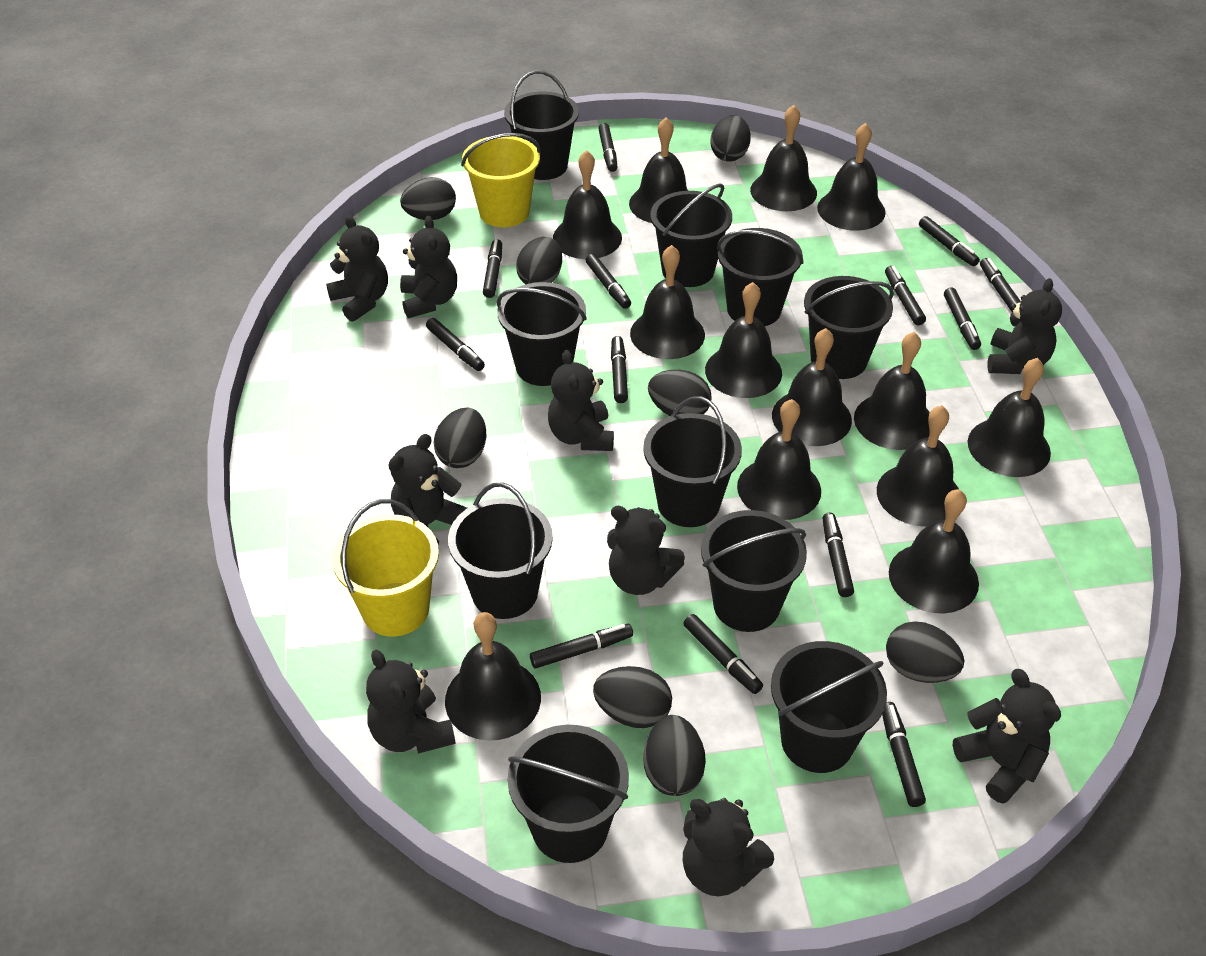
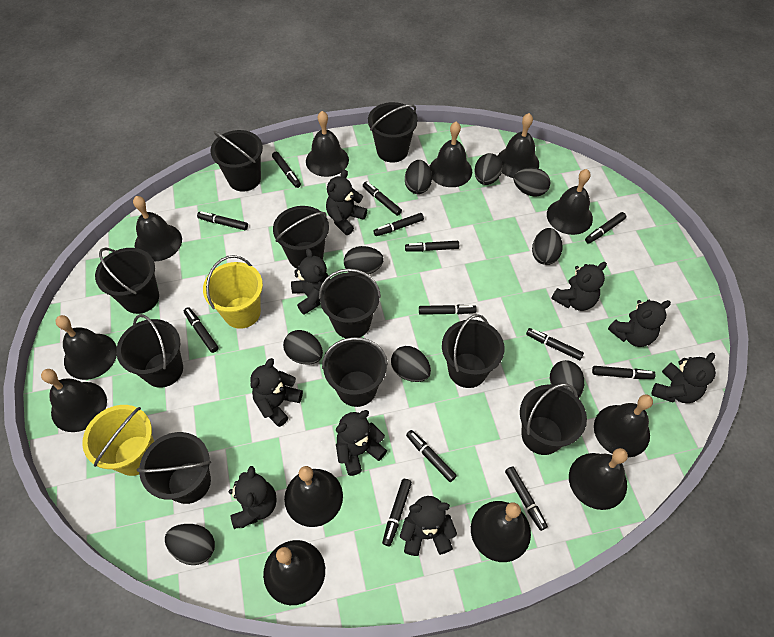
black bell: [445,612,541,741] [553,150,622,259] [629,117,688,223] [630,245,705,359] [705,282,782,398] [737,399,821,520] [750,105,817,211] [772,328,852,446] [817,123,886,231] [854,332,930,450] [877,405,959,527] [889,489,979,614] [968,358,1051,477] = 13 -> [41,369,107,432] [55,315,117,380] [133,196,182,262] [263,540,325,605] [284,466,343,527] [306,111,349,177] [429,122,472,187] [471,501,531,562] [498,113,539,178] [547,169,593,235] [569,448,628,510] [594,395,653,458] = 12
black egg: [400,177,456,220] [433,408,486,468] [516,237,562,285] [593,666,672,728] [643,715,706,796] [648,370,712,416] [710,115,751,162] [886,621,964,683] = 8 -> [165,524,215,565] [283,330,323,365] [344,246,384,275] [391,346,431,382] [405,160,432,194] [475,153,503,185] [514,167,550,197] [532,228,563,265] [550,360,584,398] = 9

